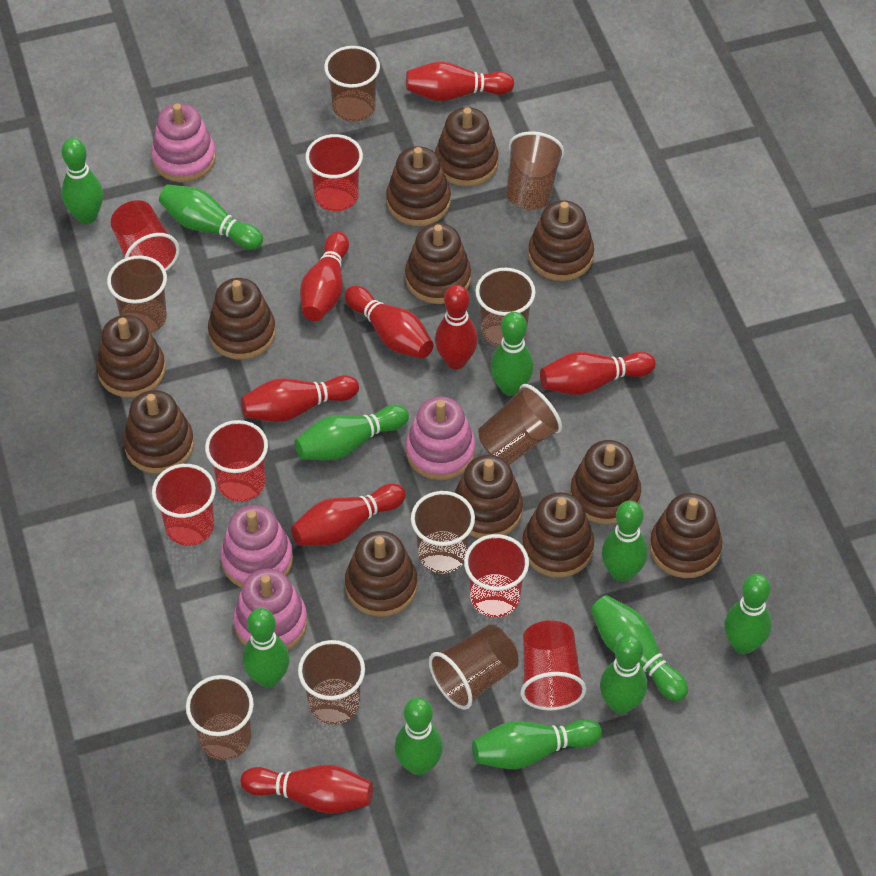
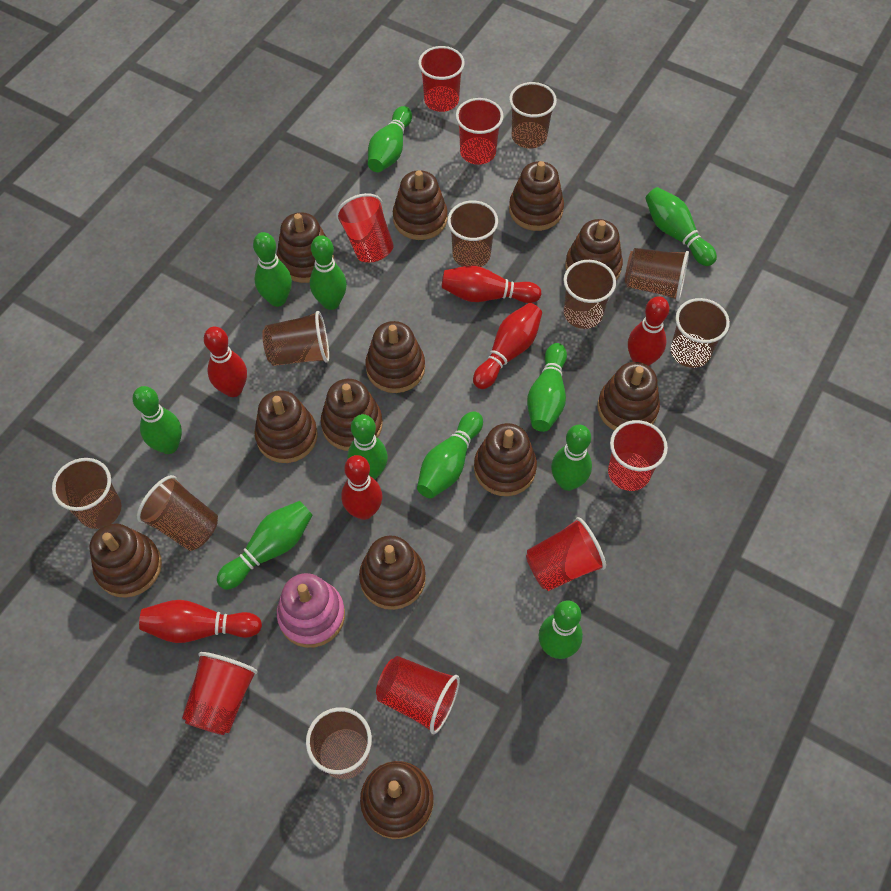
pink stacking toy: [151,103,216,182] [220,505,293,588] [233,568,307,650] [406,396,476,480] = 4 -> [277,573,345,648] = 1
red bowling pin: [240,765,373,814] [241,375,359,422] [291,484,406,546] [300,231,349,321] [345,286,434,359] [406,62,514,101] [435,285,478,369] [540,352,656,395] = 8 -> [139,600,262,643] [204,327,247,397] [342,455,382,520] [441,266,542,303] [473,303,542,389] [628,296,669,366] = 6
red cup: [111,200,180,271] [152,464,216,546] [205,420,268,502] [305,134,363,211] [464,534,529,617] [520,620,586,710] = 6 -> [182,652,258,735] [336,193,394,262] [376,656,460,734] [418,46,465,112] [456,98,503,165] [526,517,606,591] [608,420,668,491] = 7

